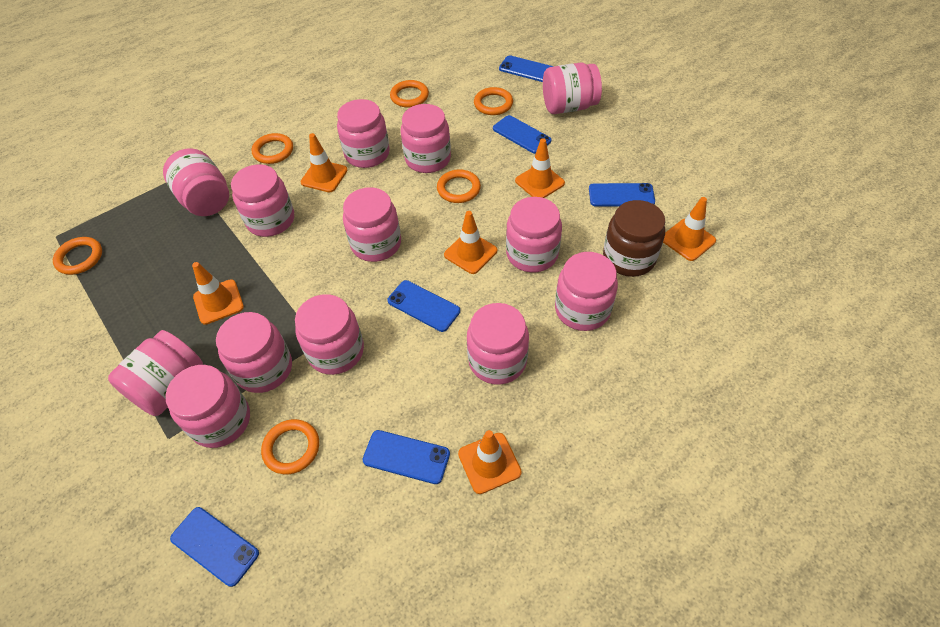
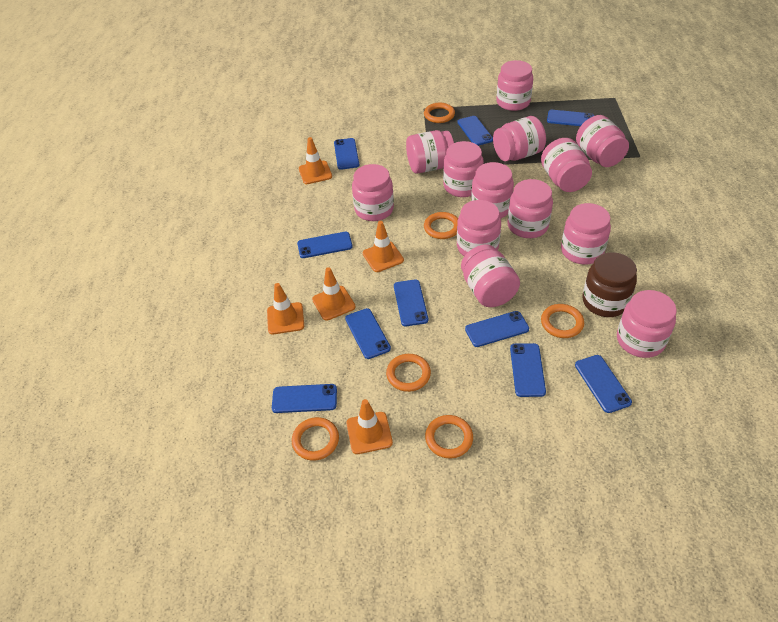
blue phone: [170,507,259,587] [362,430,450,484] [387,280,460,332] [493,115,551,154] [499,55,554,82] [589,183,655,207] = 6 -> [272,384,337,413] [297,232,353,258] [334,138,359,170] [345,308,391,359] [394,279,428,326] [457,116,493,146] [465,311,529,347] [510,343,546,397] [547,110,594,126] [575,355,632,413] = 10
orange traffic cone: [192,262,244,325] [300,133,348,192] [444,211,497,274] [458,430,522,494] [515,138,565,198] [663,197,716,261] = 6 -> [267,283,304,334] [299,137,332,184] [312,267,356,320] [346,399,393,454] [363,221,404,272] = 5

